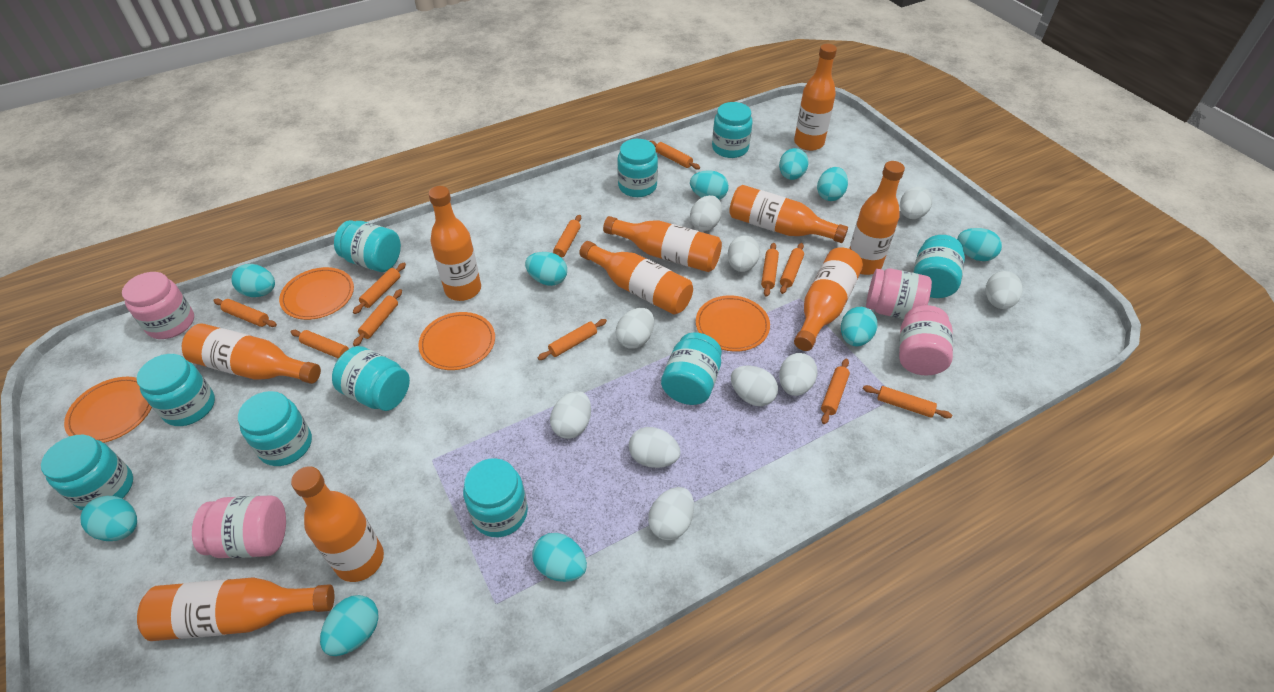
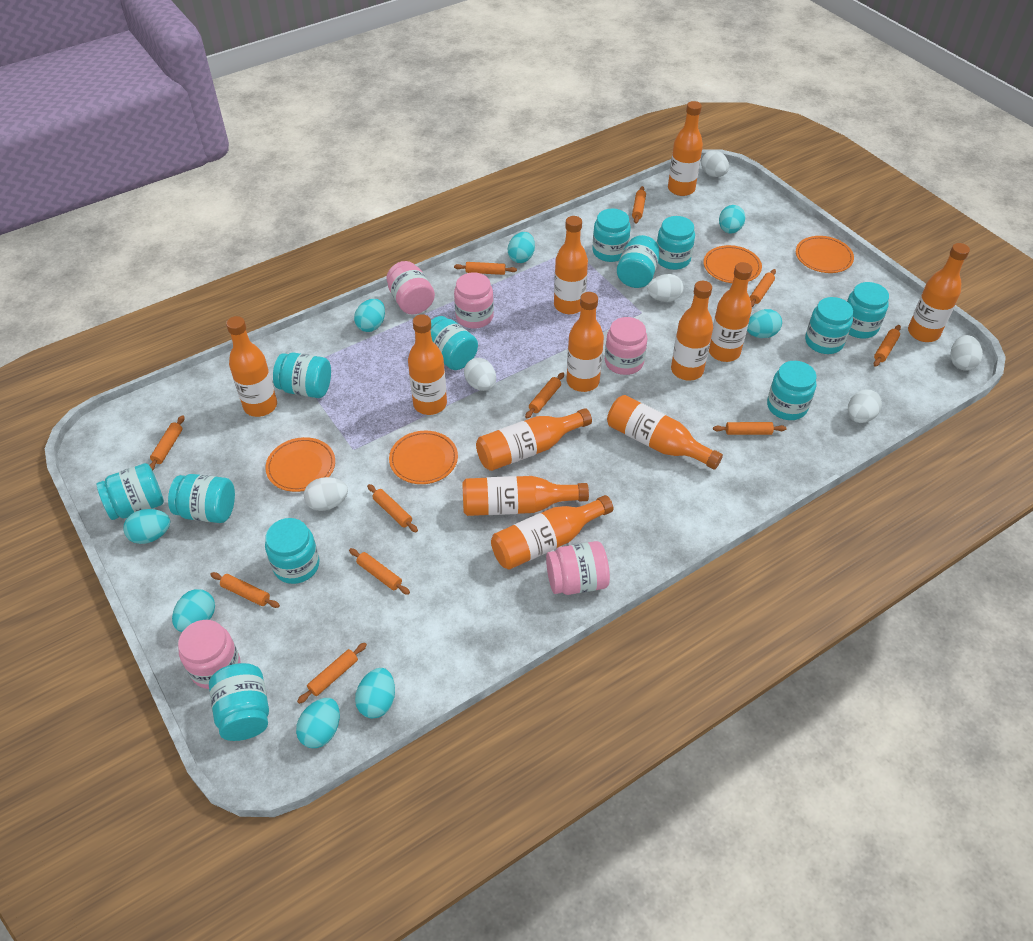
orange bottle: [137,577,334,641] [182,323,321,384] [291,466,384,582] [428,186,481,301] [579,241,693,315] [603,216,722,272] [729,185,848,243] [794,44,837,151] [794,247,863,351] [849,161,905,275] = 10 -> [226,316,277,417] [408,314,447,415] [462,476,589,516] [476,408,592,471] [491,495,613,570] [554,216,588,314] [567,292,604,392] [607,395,723,470] [668,101,703,196] [671,281,713,381] [709,262,752,362] [908,243,970,342] = 12
pink jar: [122,272,194,339] [192,496,286,558] [866,268,932,319] [899,305,953,375] = 4 -> [178,620,241,689] [386,261,435,314] [454,272,494,329] [546,541,610,595] [605,317,647,375] = 5
turquoise egg: [81,496,137,541] [231,264,275,297] [320,595,379,656] [525,252,567,286] [532,533,587,582] [690,170,729,200] [779,148,809,180] [817,167,848,201] [841,307,878,346] [957,228,1002,261] = 10 -> [123,509,170,544] [172,589,215,632] [296,698,340,748] [354,299,385,332] [355,668,395,718] [508,232,535,263] [719,205,745,234] [747,309,782,338] = 8
turquoise jar: [41,435,133,510] [136,354,215,426] [238,391,312,466] [332,346,410,411] [334,220,401,272] [463,458,528,537] [617,139,658,197] [661,332,722,405] [712,102,753,158] [913,235,965,298] = 10 -> [97,463,164,520] [168,474,235,523] [209,663,269,741] [265,518,319,584] [273,352,331,398] [430,316,478,370] [592,208,631,262] [617,235,659,288] [657,216,695,270] [767,361,816,420] [805,297,853,354] [847,282,889,338] = 12
white egg: [550,391,591,439] [616,308,654,349] [629,427,681,468] [648,487,694,540] [690,195,722,231] [728,236,760,272] [731,366,778,406] [779,353,817,396] [900,186,932,219] [986,271,1023,309] = 10 -> [304,477,348,511] [464,358,496,391] [647,274,684,302] [701,150,729,177] [848,390,882,423] [950,335,983,371] = 6

